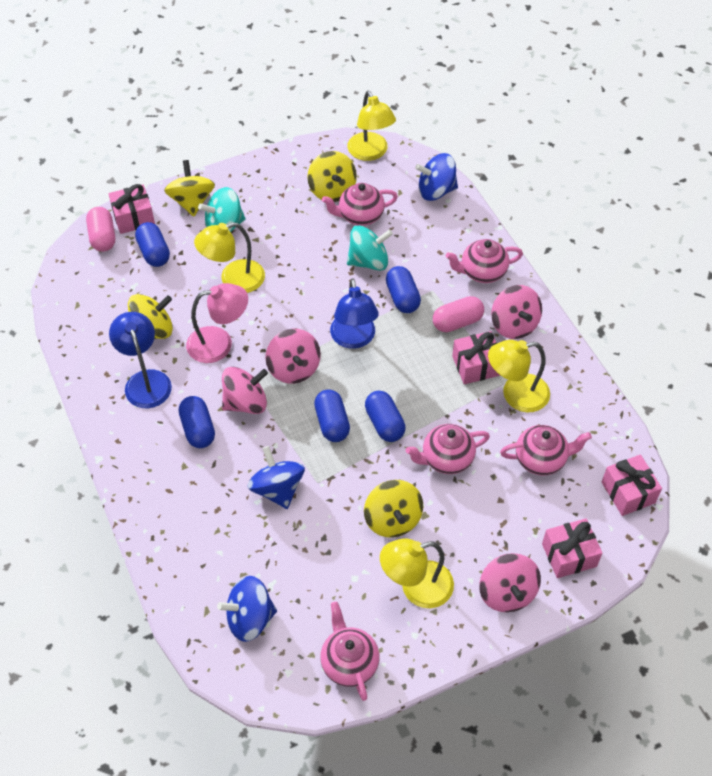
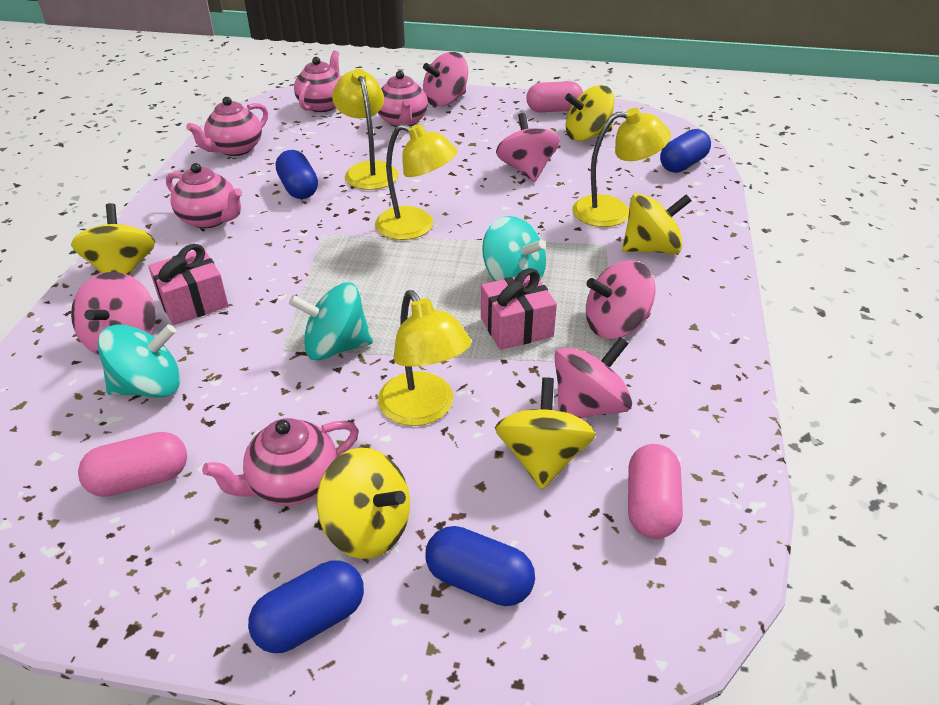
blue capsule: [135,222,170,267] [179,396,215,448] [314,389,350,442] [365,391,406,442] [386,266,421,313] = 5 -> [248,560,364,653] [276,150,318,199] [426,526,535,606] [660,129,711,173] = 4
blue lamp: [109,312,172,408] [330,278,379,349] = 2 -> none = 0
blue spinning top: [217,576,277,642] [247,446,305,509] [415,153,458,201] = 3 -> none = 0
pink capsule: [86,207,115,252] [433,296,484,332] = 2 -> [78,432,187,497] [526,81,583,112] [628,444,683,539] = 3
pink gift: [108,184,155,234] [452,331,500,384] [542,518,602,578] [602,455,662,516] = 4 -> [148,244,229,325] [481,268,557,350] = 2
pink lamp: [186,283,248,363] = 1 -> none = 0
pink spinning top: [222,367,268,414] [266,329,321,384] [479,553,541,612] [491,285,542,339] = 4 -> [71,272,156,355] [423,52,468,107] [496,113,560,182] [554,337,632,419] [586,260,655,339] = 5
turquoise spinning top: [198,187,246,232] [347,225,393,271] = 2 -> [97,324,181,398] [289,282,373,360] [482,216,546,281] = 3
yellow spinning top: [128,294,173,339] [164,160,215,217] [307,151,357,202] [364,480,423,538] = 4 -> [71,203,155,275] [317,447,410,559] [495,377,596,489] [565,85,614,141] [622,193,692,254] = 5

